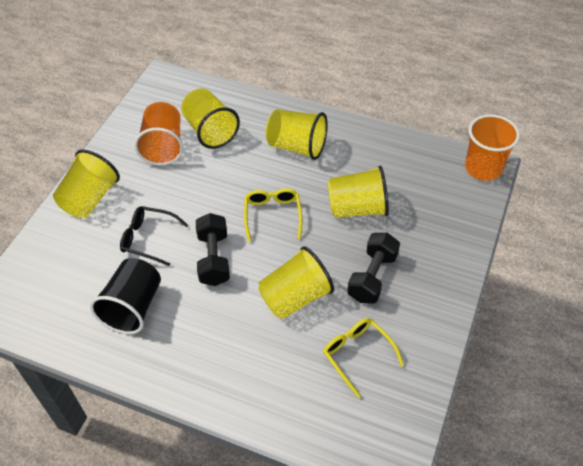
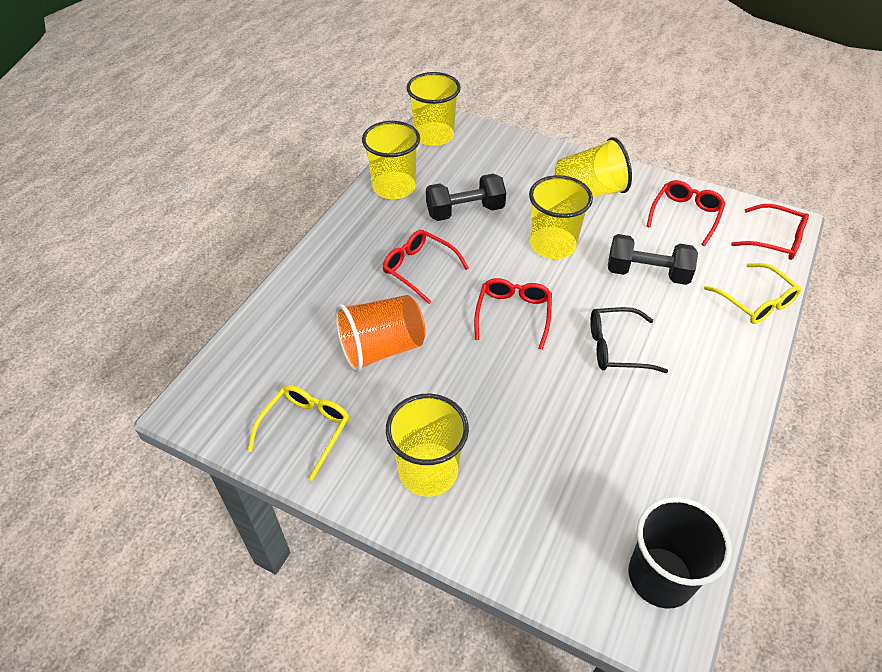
orange cup: [134,102,183,165] [465,114,520,181] = 2 -> [335,295,426,372] = 1
red glasses: none = 0 -> [383,230,469,304] [474,278,552,350] [646,180,726,246] [731,204,809,260] = 4

